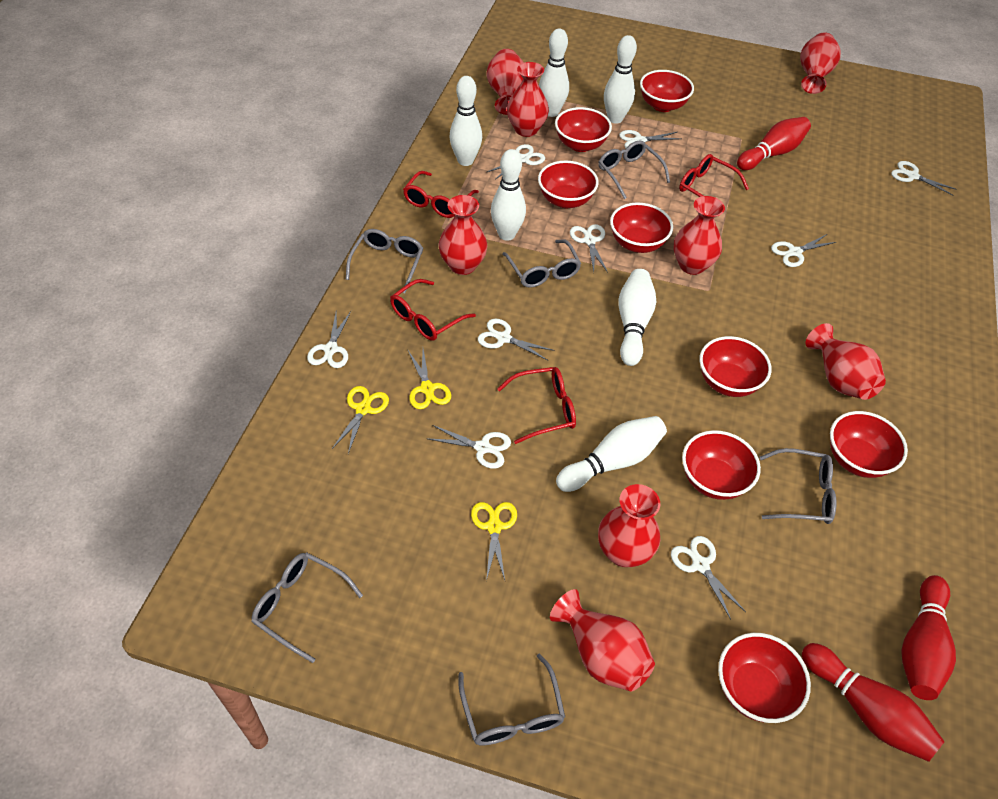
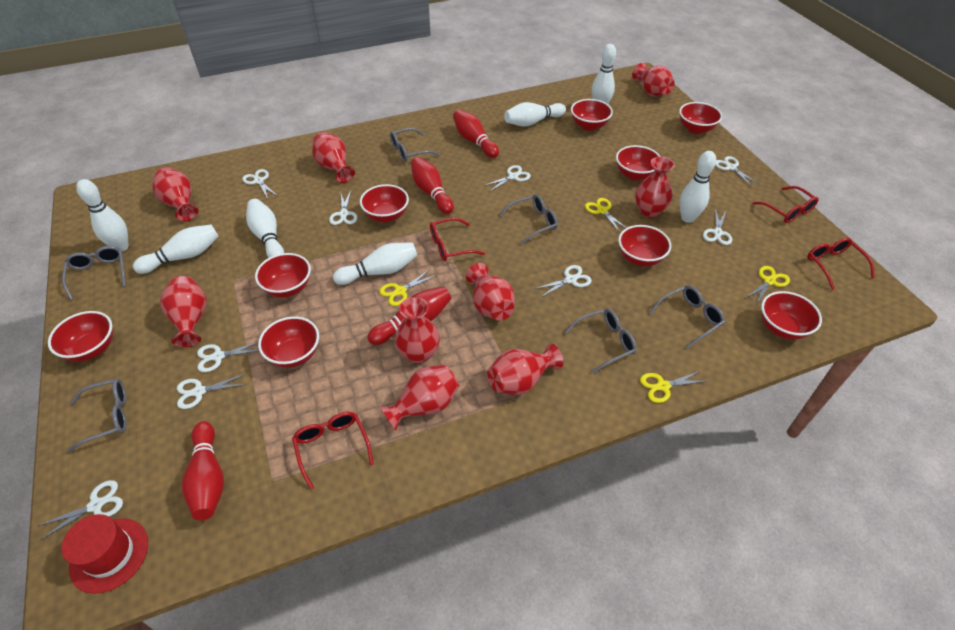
red bowl: [538,160,599,208] [555,107,612,152] [610,202,673,253] [640,70,694,112] [682,430,761,500] [699,336,772,397] [718,633,811,723] [830,411,908,478] = 8 -> [48,311,113,362] [255,253,311,297] [258,316,319,368] [360,184,409,222] [571,99,613,131] [616,145,661,181] [618,225,671,266] [679,102,722,134] [761,291,822,340] = 9
red bowling pin: [737,117,811,170] [802,643,945,762] [901,575,956,700] = 3 -> [181,421,224,520] [367,286,451,345] [411,157,454,214] [453,109,499,158] = 4
red hat: none = 0 -> [61,514,148,594] = 1
red vase: [439,195,488,275] [487,49,524,115] [507,62,549,137] [550,589,655,692] [598,484,660,567] [673,196,725,275] [800,33,841,94] [806,323,886,400] = 8 -> [152,167,199,221] [160,276,207,347] [312,132,355,183] [379,365,459,431] [395,297,440,364] [466,263,515,320] [487,344,563,395] [632,63,675,97] [635,157,675,218] = 9
white bowling pin: [449,76,482,166] [491,149,526,241] [539,29,569,117] [556,416,667,492] [604,35,637,124] [618,269,656,366] = 6 -> [76,179,129,251] [133,224,219,274] [246,199,284,258] [333,242,417,285] [504,102,566,127] [592,44,616,104] [680,151,716,223] = 7
yellow scissors: [332,386,389,454] [408,349,451,409] [471,502,517,581] = 3 -> [379,270,436,306] [585,198,626,233] [640,370,707,403] [746,266,790,305] = 4

